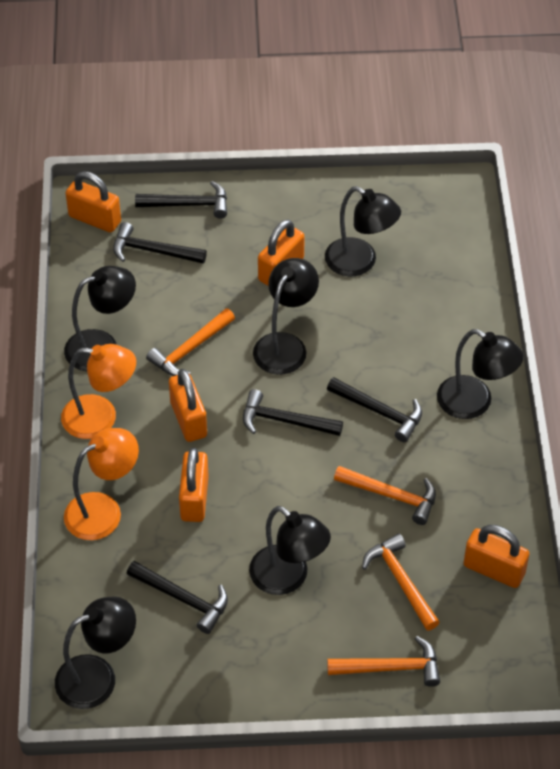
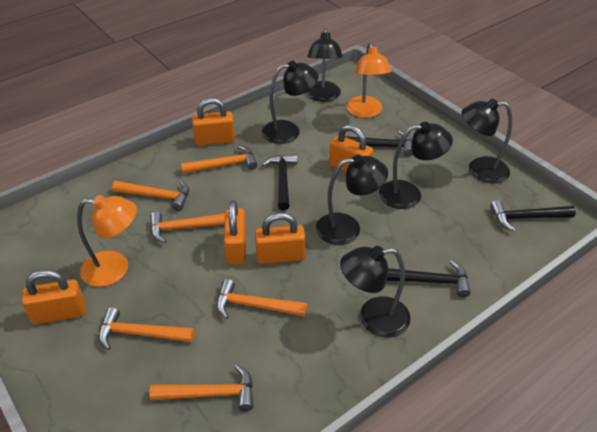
black hammer: [113,222,207,264] [127,561,228,634] [135,181,227,219] [243,389,343,436] [327,377,422,442] = 5 -> [262,154,297,211] [345,131,413,157] [387,260,471,298] [490,200,576,232] = 4
orange hammer: [146,308,235,376] [327,636,440,687] [334,466,436,525] [362,534,440,631] = 4 -> [99,307,194,350] [112,180,189,211] [150,212,225,243] [150,364,253,411] [181,145,258,174] [217,279,308,319] = 6

